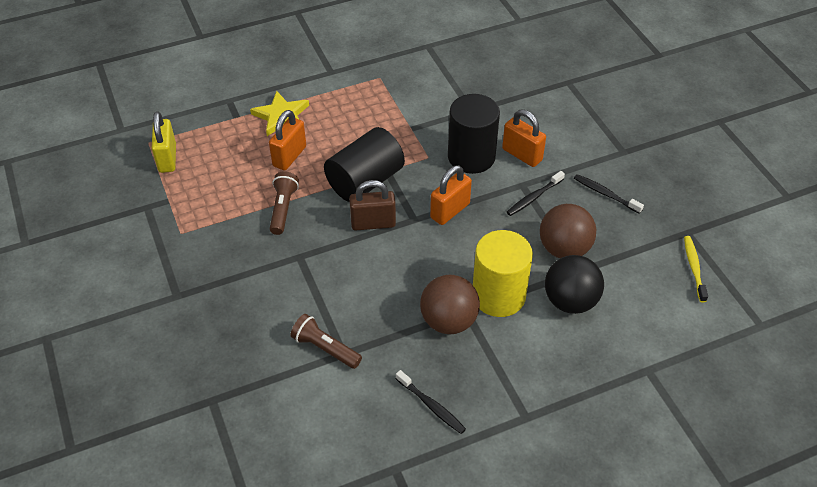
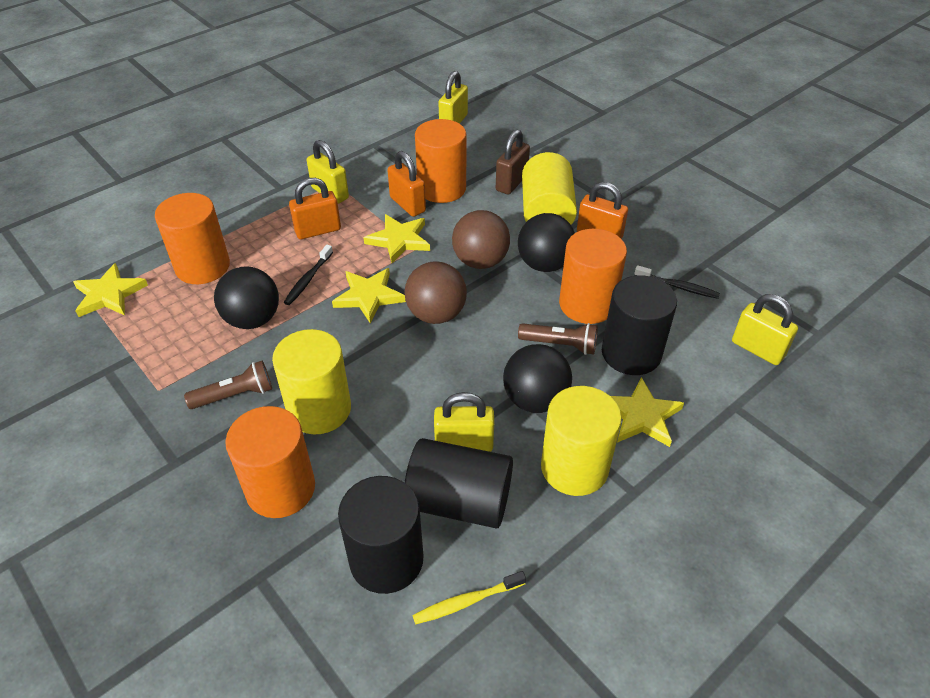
black ball: [545,255,604,314] = 1 -> [214,266,279,329] [503,344,572,413] [518,213,575,272] = 3
black cylinder: [324,127,405,202] [448,94,500,174] = 2 -> [338,476,424,594] [405,438,513,529] [602,275,677,375] = 3
black toothbrush: [396,370,466,434] [507,171,565,216] [574,174,644,214] = 3 -> [284,245,333,305] [634,265,720,299] = 2
orange cylinder: none = 0 -> [155,193,230,284] [225,406,315,518] [415,119,466,203] [559,229,627,324] = 4
yellow cylinder: [473,230,533,317] = 1 -> [272,329,351,434] [522,152,577,225] [541,386,622,496] = 3
yellow padlock: [152,111,176,173] = 1 -> [307,140,349,204] [434,392,494,452] [438,71,468,124] [732,294,798,365] = 4
yellow star: [250,91,309,136] = 1 -> [73,263,148,317] [332,268,406,324] [364,214,430,263] [610,377,684,447] = 4

